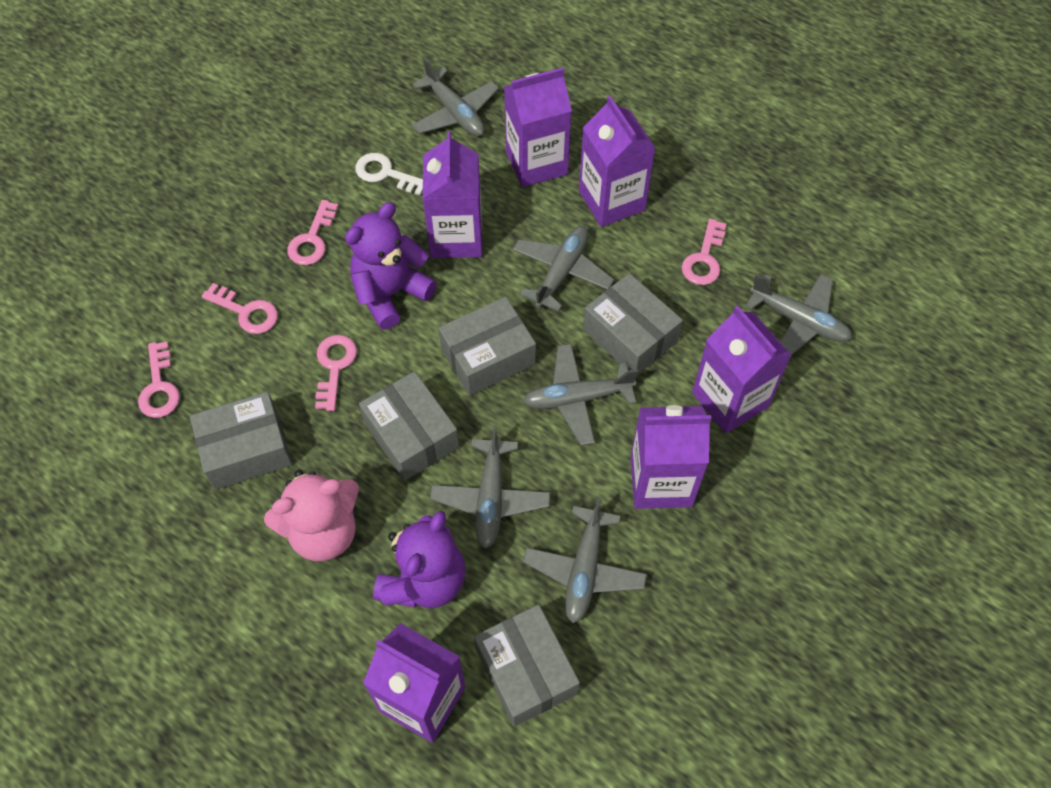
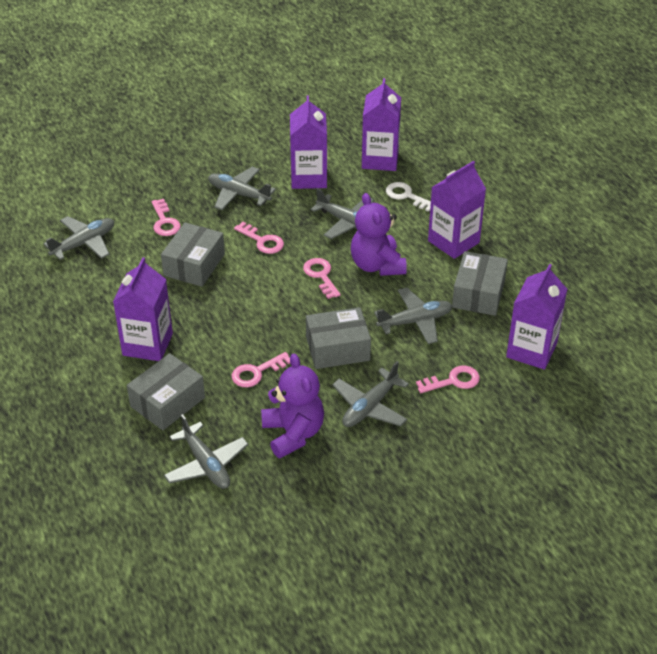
grey box: [190,392,292,490] [359,371,459,481] [438,297,536,396] [474,604,580,727] [583,273,683,375] = 5 -> [127,353,205,430] [161,222,225,287] [306,307,371,369] [452,251,508,316] = 4
pink teddy bear: [264,470,359,561] = 1 -> none = 0
purple carton: [363,623,465,743] [423,132,482,258] [504,68,572,187] [579,96,656,227] [630,405,711,509] [692,306,792,433] = 6 -> [113,257,173,361] [290,96,327,189] [362,78,401,171] [428,161,486,259] [506,264,567,370] = 5

